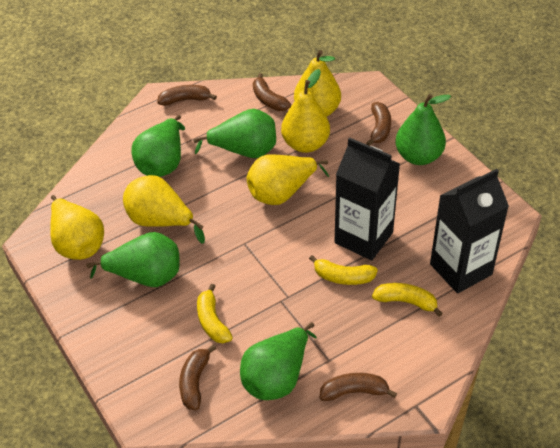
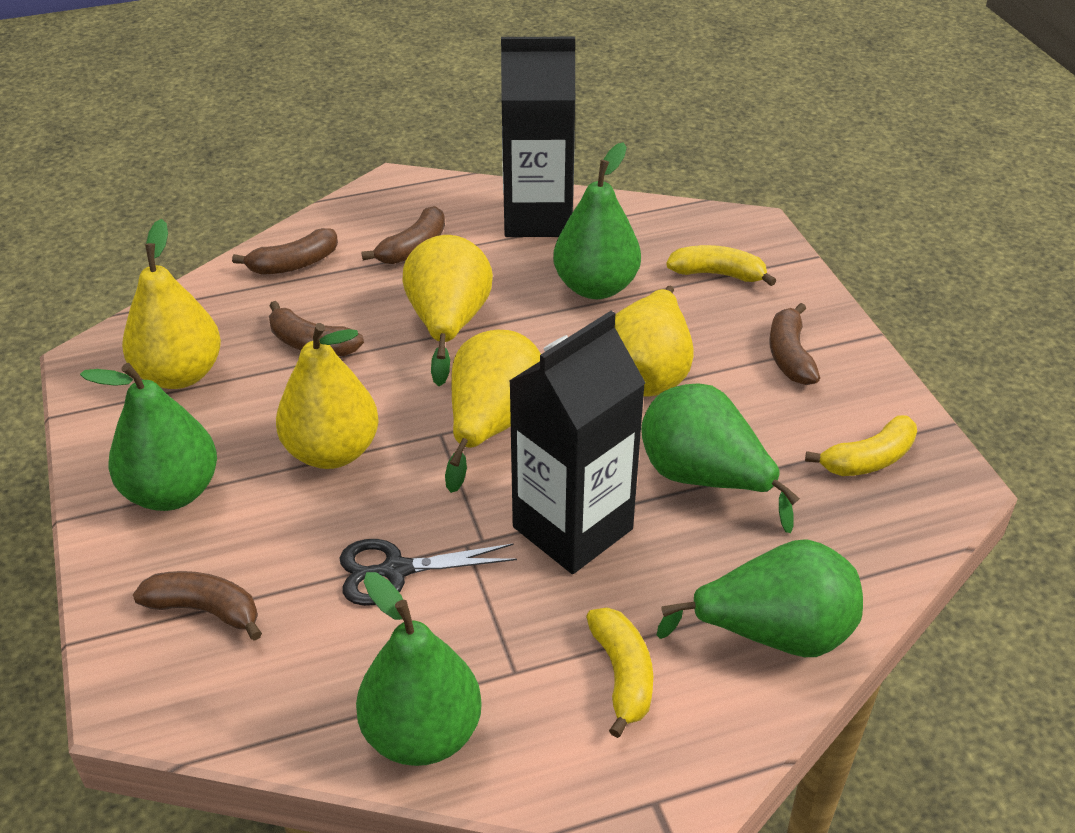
black scissors: none = 0 -> [339,539,517,606] = 1

